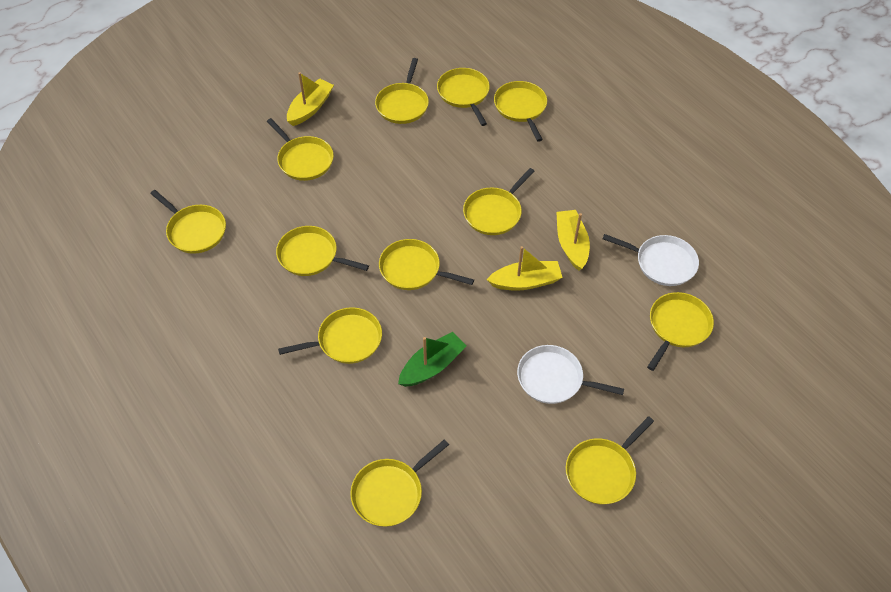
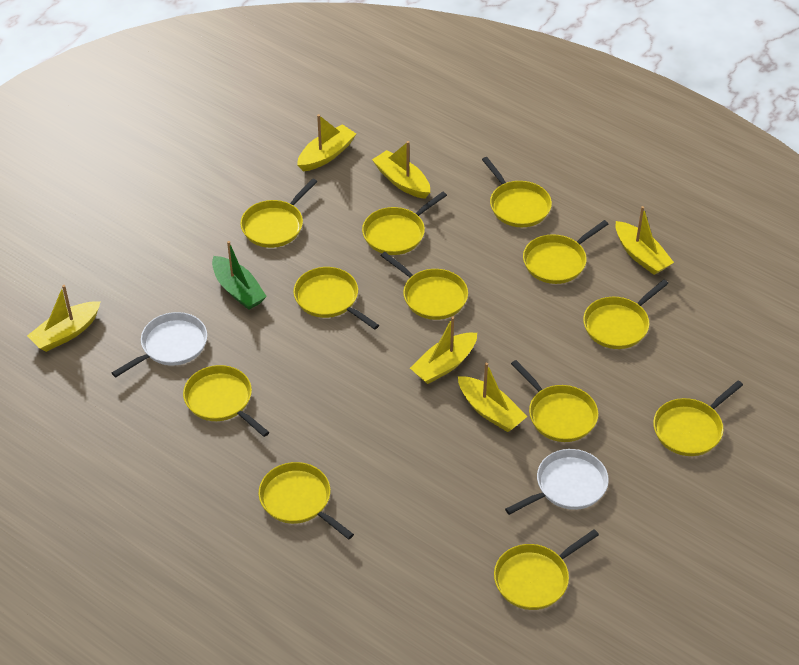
yellow boat: [287,72,334,126] [486,246,563,291] [556,210,590,271] = 3 -> [27,285,100,352] [297,114,356,172] [372,141,430,199] [410,317,477,384] [458,363,527,432] [615,206,674,275] = 6

